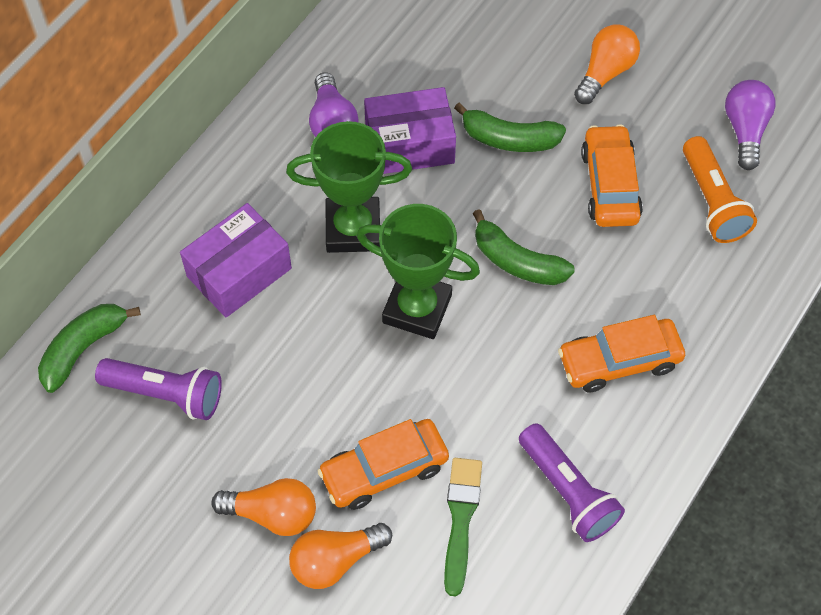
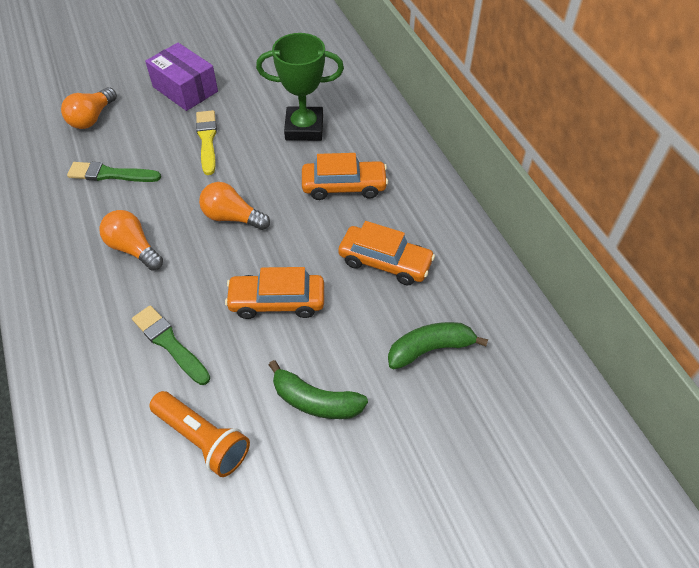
green banana: [38,304,141,393] [454,103,566,152] [473,209,575,285] = 3 -> [269,360,368,419] [388,322,488,370] = 2
green brush: [444,458,482,596] = 1 -> [67,162,161,182] [132,305,210,385] = 2
green trophy: [286,121,412,253] [357,204,480,339] = 2 -> [256,33,344,141] = 1
purple box: [180,203,292,317] [364,87,456,174] = 2 -> [145,43,218,111] = 1
purple flashlight: [95,358,222,420] [519,423,625,542] = 2 -> none = 0
purple light bulb: [309,73,359,137] [725,80,776,170] = 2 -> none = 0
yellow brush: none = 0 -> [196,110,217,175] = 1

